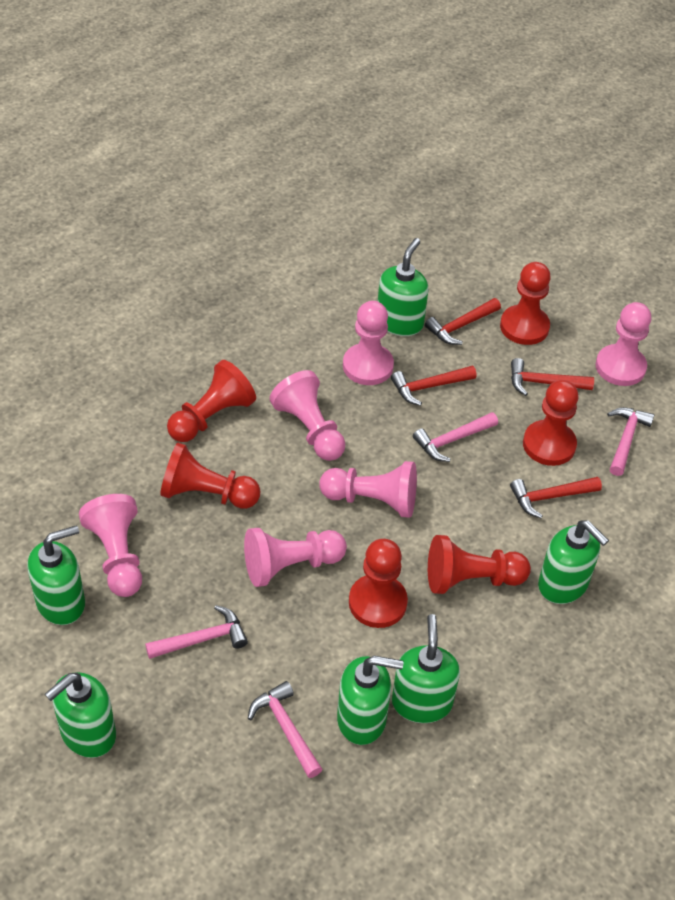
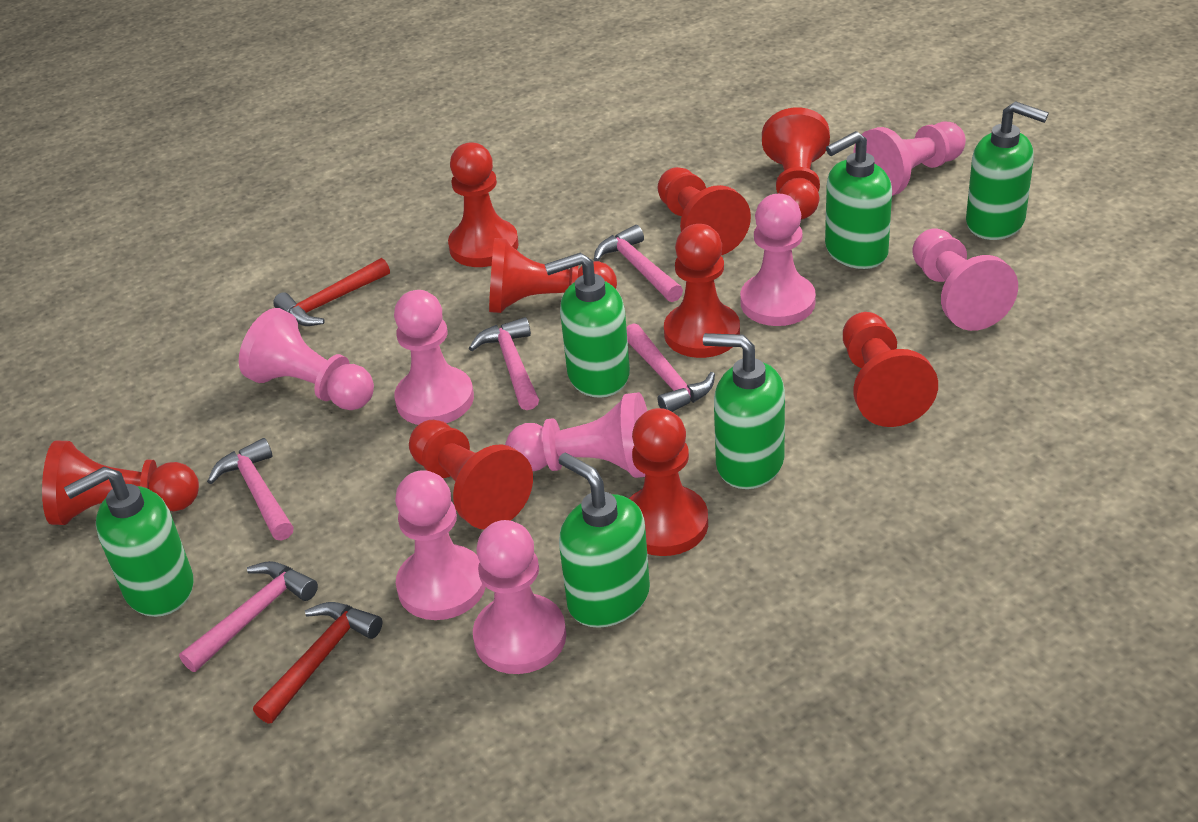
pink hammer: [145,605,248,659] [248,681,322,778] [413,412,498,462] [607,407,654,476] = 4 -> [179,561,318,672] [207,438,294,540] [469,317,539,410] [594,225,683,302] [626,323,715,412] = 5
pink pawn: [79,494,142,597] [244,528,347,587] [270,370,345,461] [319,461,417,518] [343,301,394,385] [595,302,651,386] = 6 -> [239,308,374,410] [394,290,474,425] [395,470,486,620] [473,520,566,674] [505,392,647,478] [740,194,816,326] [853,122,966,196] [912,228,1018,331] = 8
red hammer: [391,366,477,406] [425,298,501,345] [510,477,602,518] [511,358,594,396] = 4 -> [253,602,382,724] [273,258,390,326] = 2
red pawn: [160,443,261,509] [167,360,256,442] [349,539,408,628] [428,535,531,594] [500,262,551,345] [523,380,579,466] = 6 -> [42,440,199,525] [409,420,533,530] [448,143,519,267] [489,238,617,313] [629,408,708,556] [657,167,751,255] [664,224,740,358] [762,107,830,219] [843,312,938,427] = 9

